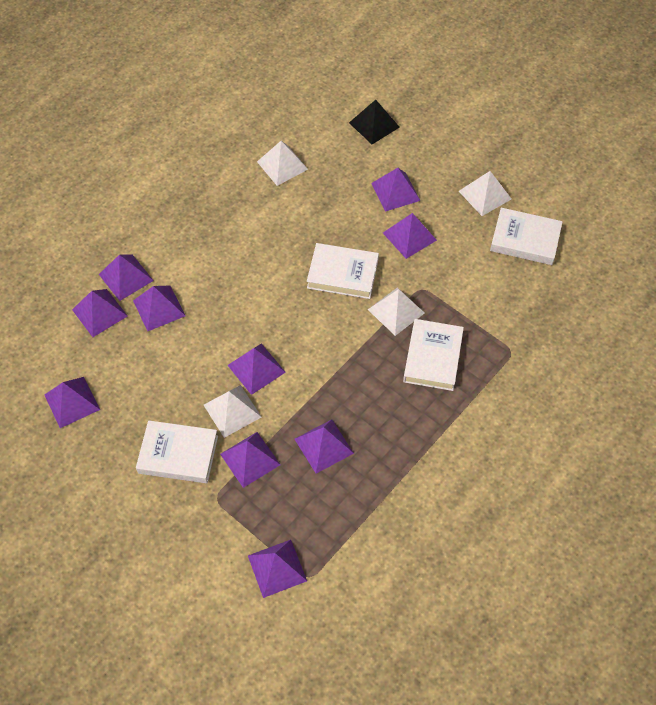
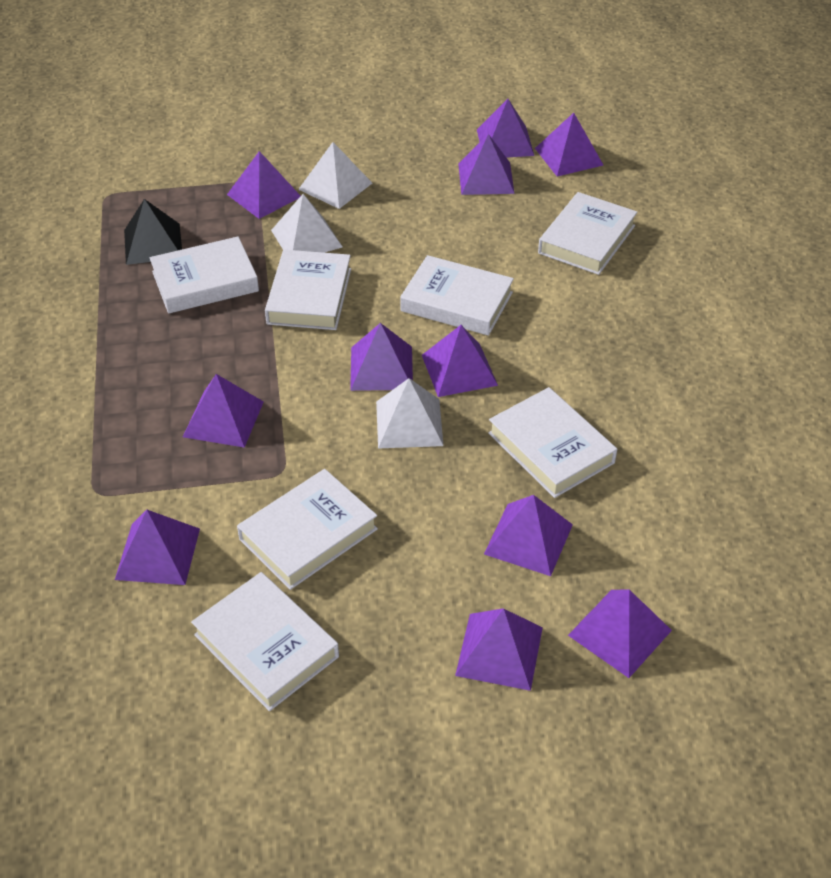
purple pyramid: [45,377,100,428] [72,289,128,337] [99,255,154,301] [133,286,186,331] [220,432,280,488] [227,343,286,395] [248,540,307,598] [295,419,354,474] [371,168,421,212] [383,213,437,259] = 10 -> [115,510,200,585] [183,374,264,448] [227,151,300,219] [350,323,413,391] [422,325,498,397] [455,608,543,691] [458,134,515,195] [477,99,534,158] [484,495,573,576] [535,113,603,176] [568,589,672,678] = 11
white book: [136,420,218,483] [307,243,379,299] [403,319,464,391] [490,208,563,265] = 4 -> [149,236,259,314] [191,572,339,711] [237,469,378,590] [265,250,351,330] [400,255,514,336] [488,387,617,498] [538,192,637,275] = 7
white pyramid: [204,385,261,438] [257,141,308,186] [368,287,425,336] [459,171,511,216] = 4 -> [271,194,342,253] [298,142,372,209] [376,378,443,449] = 3

